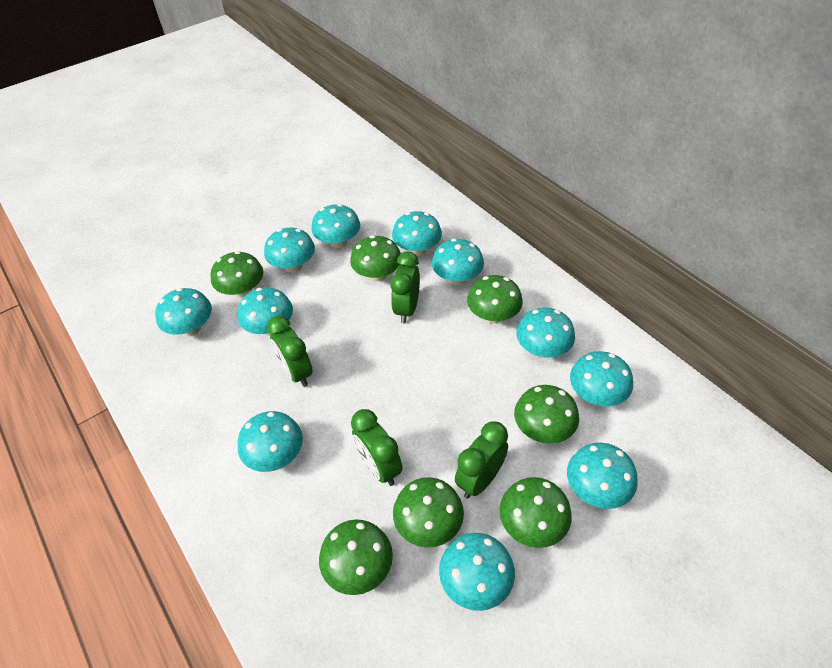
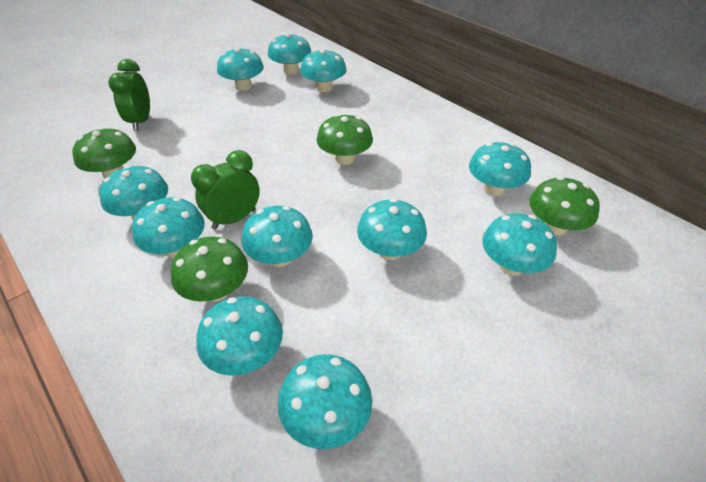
green clock: [267,316,313,387] [351,409,402,486] [390,252,420,324] [455,421,508,499] = 4 -> [108,59,150,131] [191,150,260,230] = 2
green mushroom: [210,251,263,298] [319,519,393,595] [350,235,401,282] [393,477,464,548] [467,275,523,323] [499,477,572,548] [514,385,579,444] = 7 -> [72,127,136,179] [171,236,248,302] [317,114,373,165] [529,176,600,236] = 4

